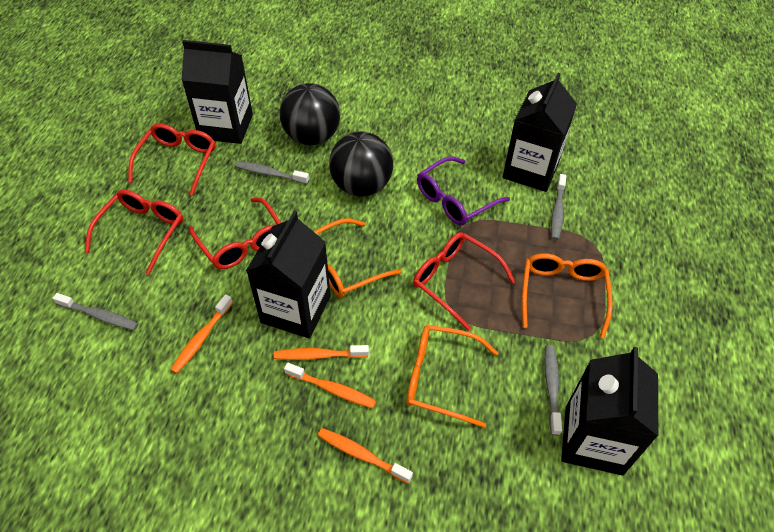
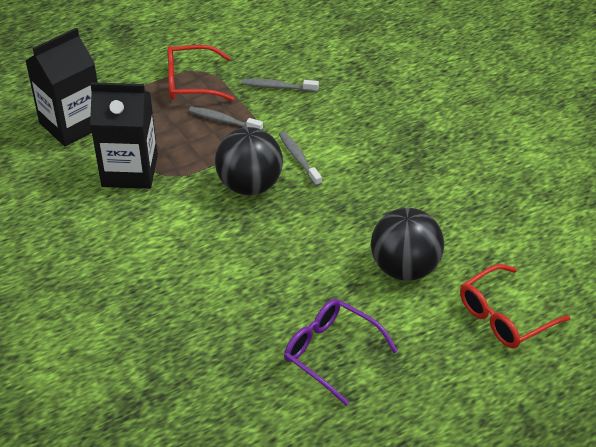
black carton: [181,40,253,144] [246,211,331,339] [503,73,577,192] [561,347,658,475] = 4 -> [26,28,98,146] [90,82,158,189] = 2
grey toothbrush: [53,293,138,330] [235,161,309,184] [544,345,562,436] [551,174,566,240] = 4 -> [189,106,263,130] [242,79,319,92] [279,132,322,186] = 3
orange glasses: [314,218,402,298] [406,325,498,428] [522,253,613,338] = 3 -> none = 0
orange toothbrush: [170,294,233,374] [274,345,369,360] [284,363,376,408] [318,428,413,484] = 4 -> none = 0
red glasses: [85,190,183,275] [128,123,216,196] [189,198,281,269] [413,232,515,331] = 4 -> [168,45,234,101] [460,264,570,349] = 2

